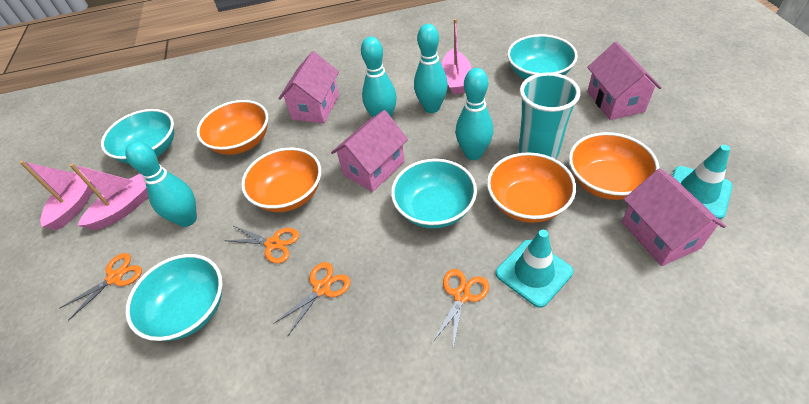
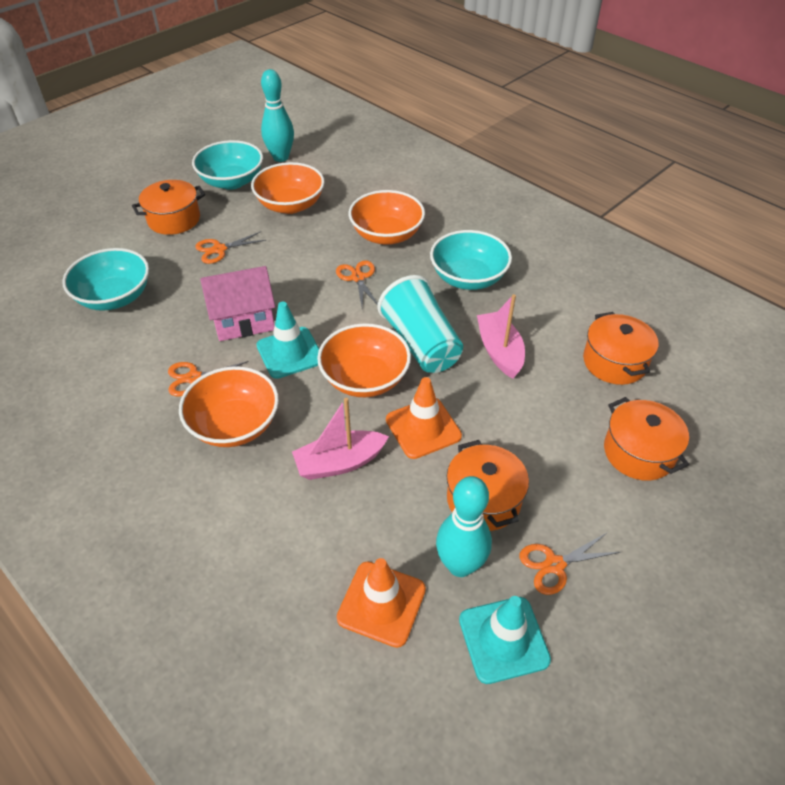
orange pot: none = 0 -> [132,180,205,235] [447,440,529,531] [583,312,659,385] [604,397,689,481] = 4
orange traffic cone: none = 0 -> [337,558,426,648] [386,377,462,459] = 2
pink boat: [19,161,96,230] [69,163,148,230] [441,19,471,94] = 3 -> [292,398,389,480] [477,294,525,378] = 2
pink house: [278,51,339,123] [331,110,408,192] [587,42,662,120] [622,168,726,266] = 4 -> [200,266,275,341] = 1
turquoise bowl: [101,109,174,164] [125,254,223,341] [391,159,477,228] [507,34,578,79] = 4 -> [62,248,149,311] [192,140,263,190] [430,230,512,290] = 3
turquoise bowling pin: [125,141,197,227] [361,37,397,118] [414,24,448,113] [456,68,493,160] = 4 -> [261,69,294,162] [436,476,492,577] = 2

